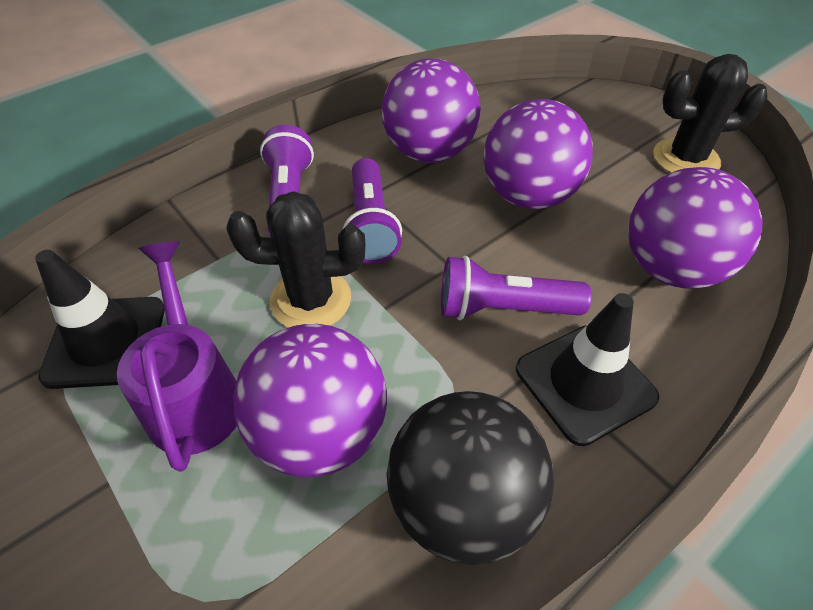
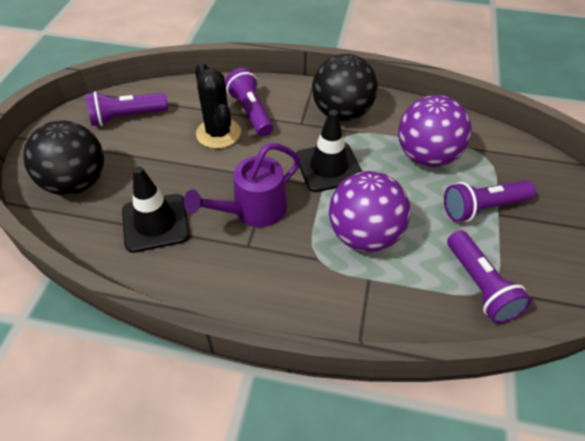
black ball: [387,391,554,565] = 1 -> [23,121,104,195] [312,54,378,121] = 2
black cactus: [226,191,365,328] [653,54,768,173] = 2 -> [195,62,241,149] = 1
purple ball: [233,324,387,477] [382,58,481,163] [483,99,593,209] [628,167,763,289] = 4 -> [329,171,410,252] [398,95,472,167] = 2
purple flashlight: [260,125,314,236] [342,158,402,264] [441,256,592,320] = 3 -> [86,91,168,126] [225,68,273,137] [444,180,535,222] [447,230,531,324] = 4

